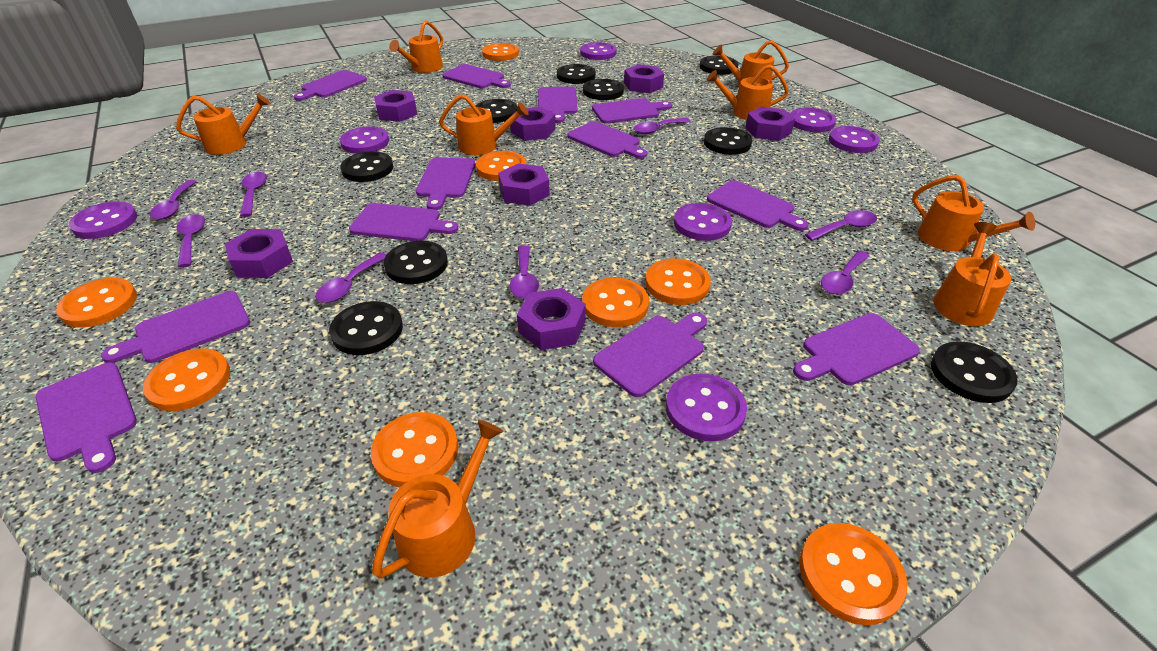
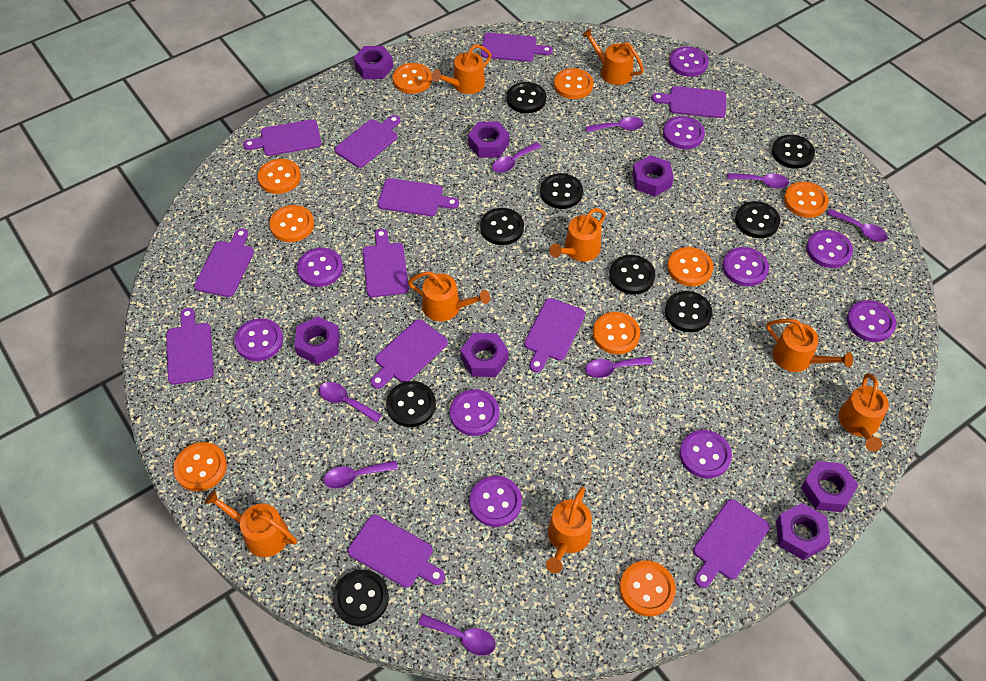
orange button: [56,278,137,328] [143,348,231,411] [371,412,458,487] [476,151,526,181] [482,43,519,61] [583,278,649,327] [645,259,711,305] [799,523,907,625] = 8 -> [173,442,227,491] [257,159,301,194] [269,205,314,242] [393,63,432,94] [554,68,593,99] [593,312,640,354] [620,561,676,616] [667,247,713,286] [784,182,829,218] = 9
purple button: [69,201,137,239] [340,127,389,154] [580,42,617,60] [666,373,747,442] [674,203,732,241] [790,107,836,132] [829,126,880,153] = 7 -> [234,318,283,361] [297,248,343,287] [450,389,499,436] [469,476,522,527] [663,116,705,149] [669,46,709,77] [679,430,732,478] [722,247,769,286] [806,230,853,268] [847,300,896,342] = 10

